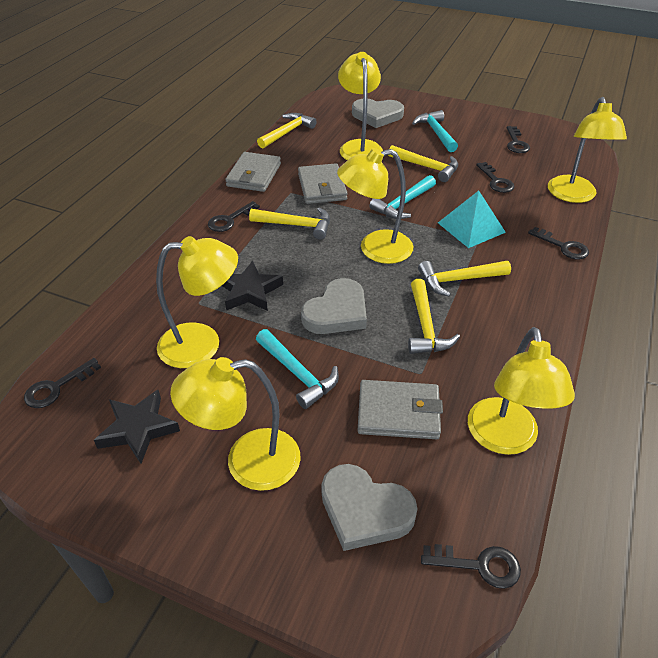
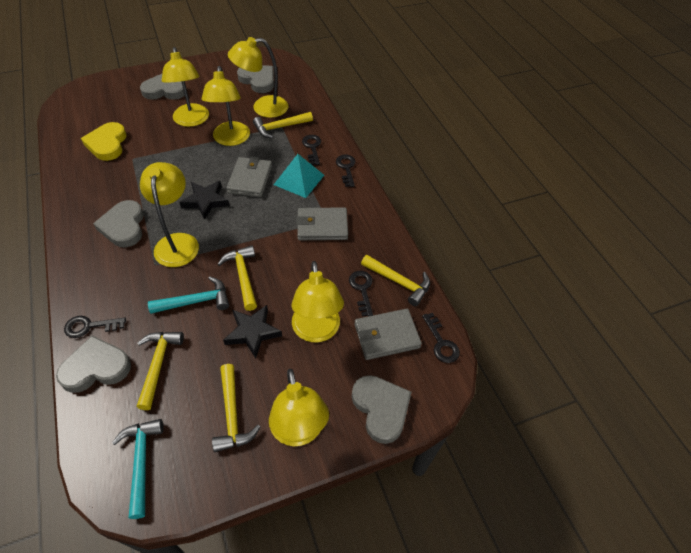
black key: [24,358,101,408] [208,201,260,232] [421,544,521,589] [476,162,514,193] [507,126,530,153] [528,227,589,259] = 6 -> [64,316,126,338] [302,135,321,165] [336,155,356,187] [349,271,373,317] [422,313,460,363] = 5
grey heart: [301,278,367,334] [321,464,417,551] [352,99,404,128] = 3 -> [56,336,131,393] [93,200,144,247] [140,74,185,100] [237,65,274,93] [352,375,412,444] = 5
turquoise hammer: [256,329,339,409] [369,175,436,219] [412,110,458,152] = 3 -> [112,419,164,519] [148,276,229,314] = 2
yellow heart: none = 0 -> [81,122,127,161] = 1

